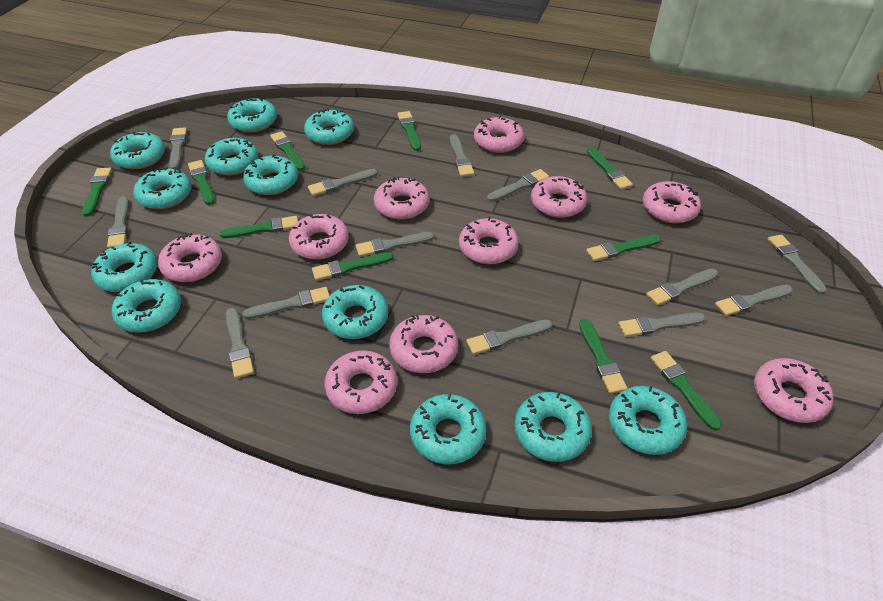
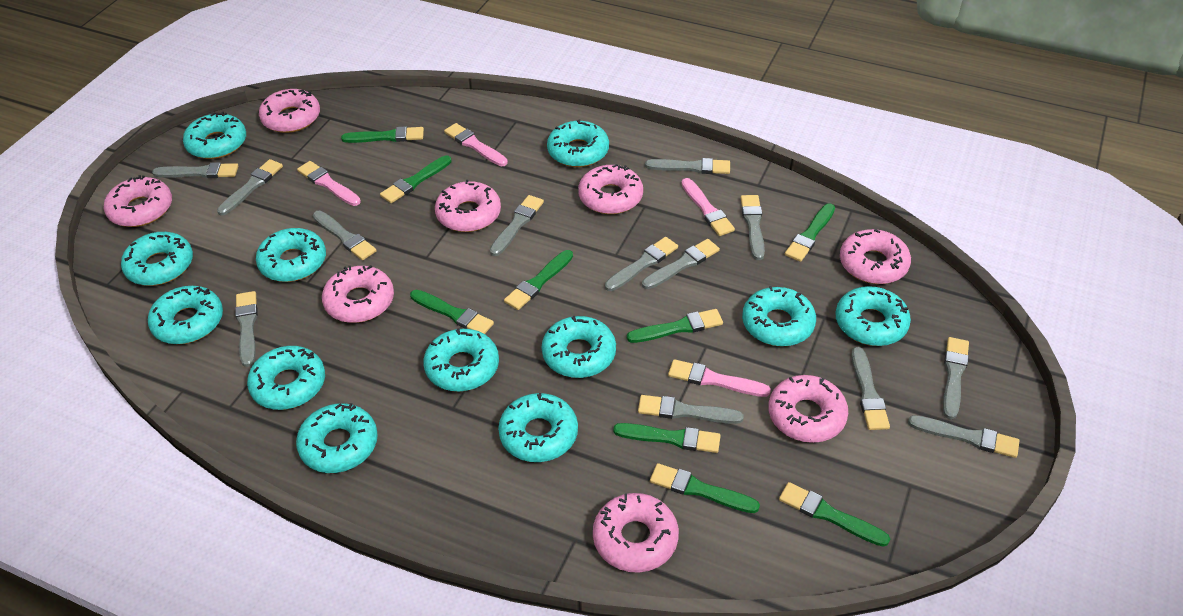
green brush: [82,168,112,217] [188,160,215,205] [219,216,298,238] [270,131,305,171] [312,252,393,281] [397,111,421,151] [579,319,628,394] [586,235,661,261] [587,147,633,190] [650,351,722,431] = 10 -> [341,126,424,143] [380,155,451,203] [410,290,494,334] [504,250,573,310] [613,423,721,453] [627,309,723,343] [650,463,760,513] [779,482,890,547] [785,203,835,262] = 9
pink brush: none = 0 -> [297,161,361,206] [444,123,508,166] [668,359,771,397] [681,178,735,236] = 4
pink donut: [158,233,222,282] [289,214,349,260] [325,350,397,414] [374,177,429,220] [389,315,458,373] [459,217,519,264] [474,116,524,153] [531,176,587,218] [643,181,701,223] [754,358,834,423] = 10 -> [104,175,172,227] [259,89,320,133] [322,265,394,323] [435,180,501,232] [578,164,643,214] [593,493,679,573] [768,375,848,443] [840,229,911,284] = 8

